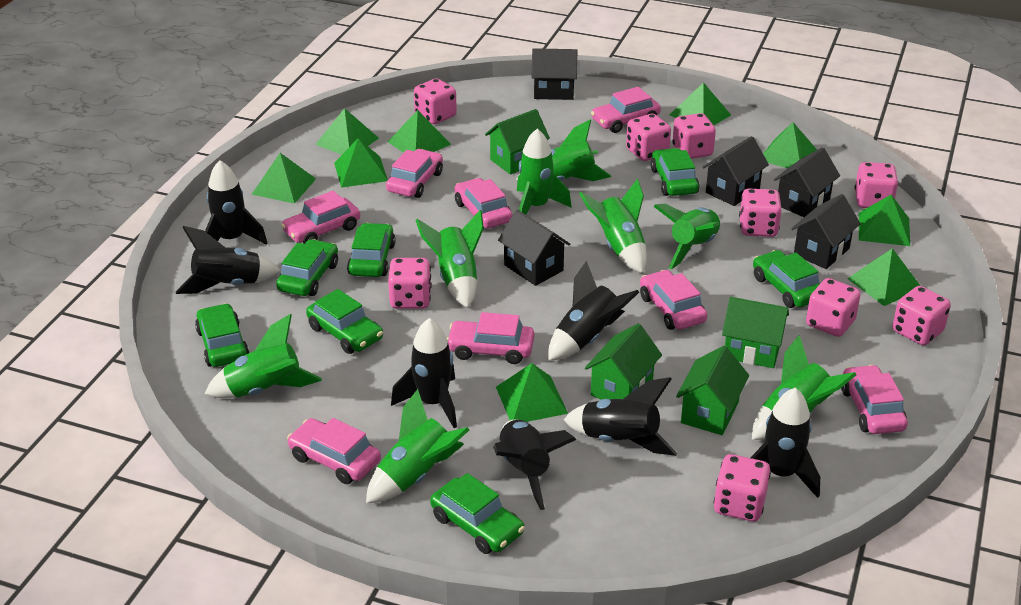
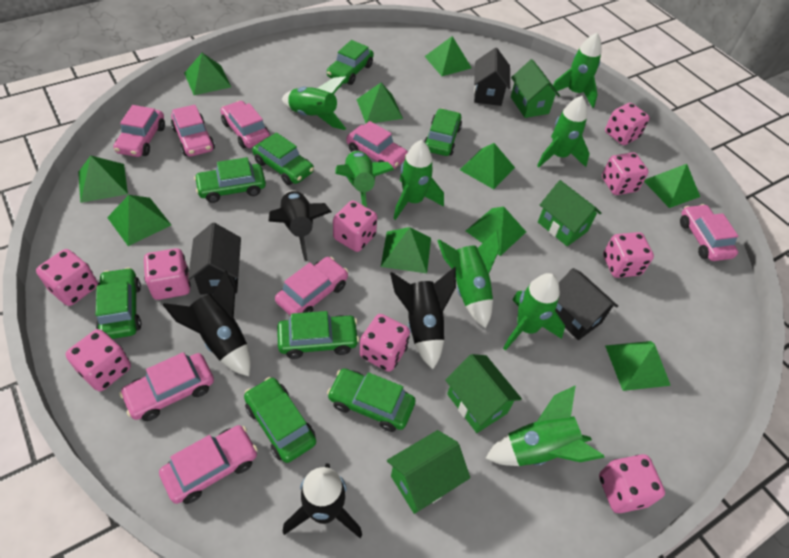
black house: [498,210,570,286] [532,48,577,100] [702,136,769,206] [774,147,840,217] [791,194,861,269] = 5 -> [188,223,241,295] [474,48,510,106] [555,268,618,340] = 3
black rocket: [176,226,281,294] [205,160,267,245] [391,318,457,428] [493,420,576,510] [548,261,639,361] [563,377,677,456] [751,387,820,498] = 7 -> [163,271,251,376] [269,190,332,261] [283,464,362,538] [390,267,456,369] = 4
green car: [195,303,249,367] [276,239,338,296] [306,289,383,354] [347,223,396,277] [430,473,525,554] [651,148,699,196] [753,250,820,308] = 7 -> [96,267,141,339] [194,157,266,203] [244,377,316,463] [252,132,314,185] [277,311,359,359] [327,40,374,85] [327,369,415,432] [424,108,462,156] = 8
green pyramid: [252,153,316,204] [315,108,379,155] [334,138,388,188] [388,110,451,153] [496,363,568,422] [670,82,731,125] [763,122,817,168] [847,248,920,306] [859,195,910,246] = 9 -> [78,156,128,203] [107,195,171,246] [184,53,231,95] [356,83,403,123] [381,227,431,273] [424,36,472,76] [460,143,515,189] [466,207,526,256] [605,341,671,391] [644,164,700,208] = 10

